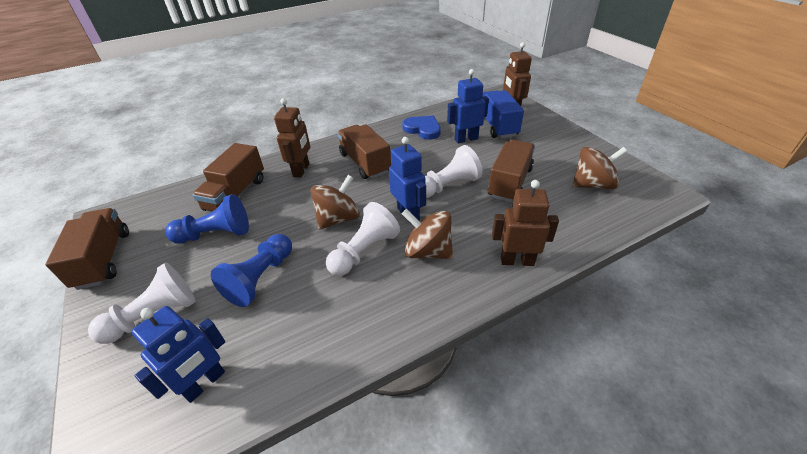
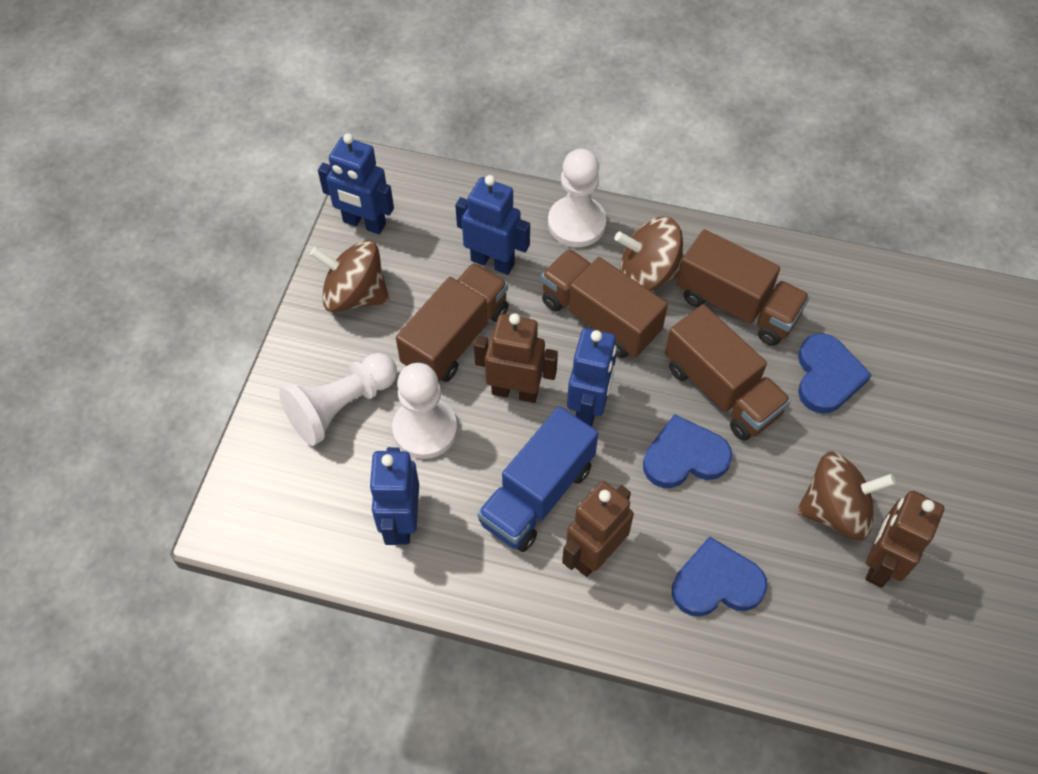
blue heart: [402,116,441,140] = 1 -> [643,414,732,488] [672,536,767,617] [798,333,872,414] = 3
blue pawn: [165,194,249,244] [211,234,292,307] = 2 -> none = 0
blue robot: [131,306,225,403] [389,137,426,220] [447,69,489,144] = 3 -> [318,133,394,234] [369,447,419,545] [455,175,530,275] [567,328,617,427] = 4

